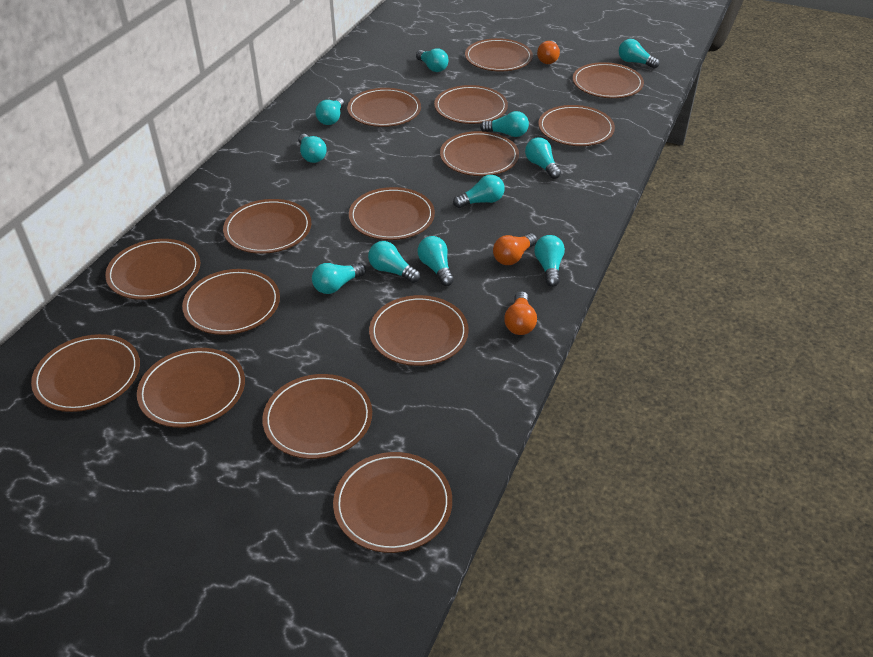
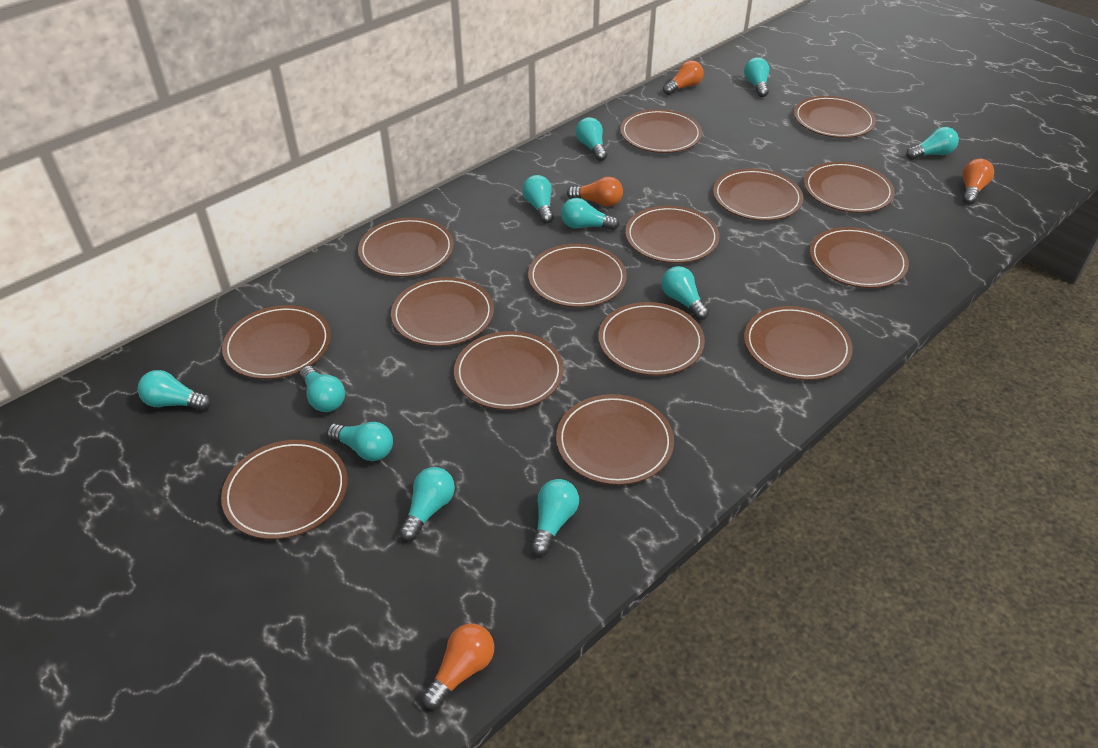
orange light bulb: [493,233,537,265] [504,291,537,335] [537,40,560,64] = 3 -> [422,624,494,709] [567,177,623,207] [663,60,704,95] [963,159,994,204] = 4

